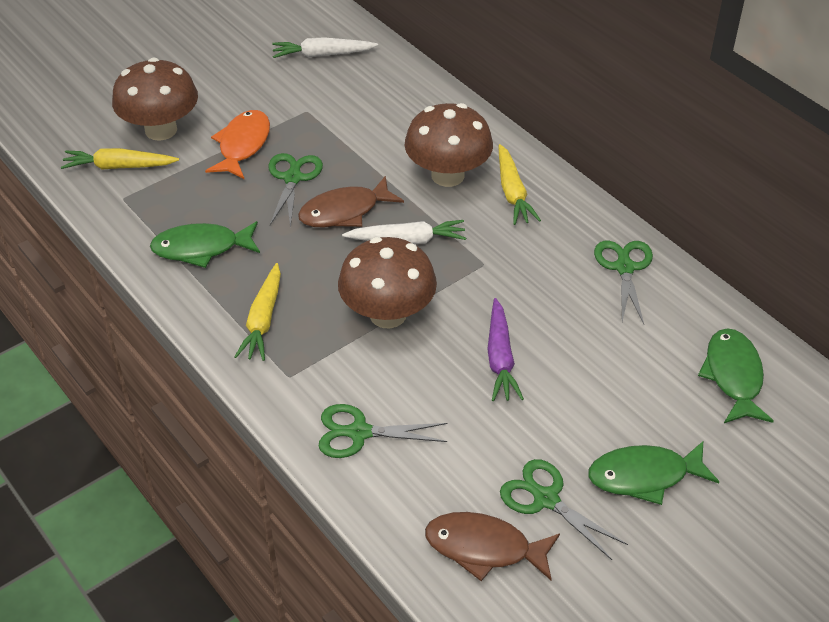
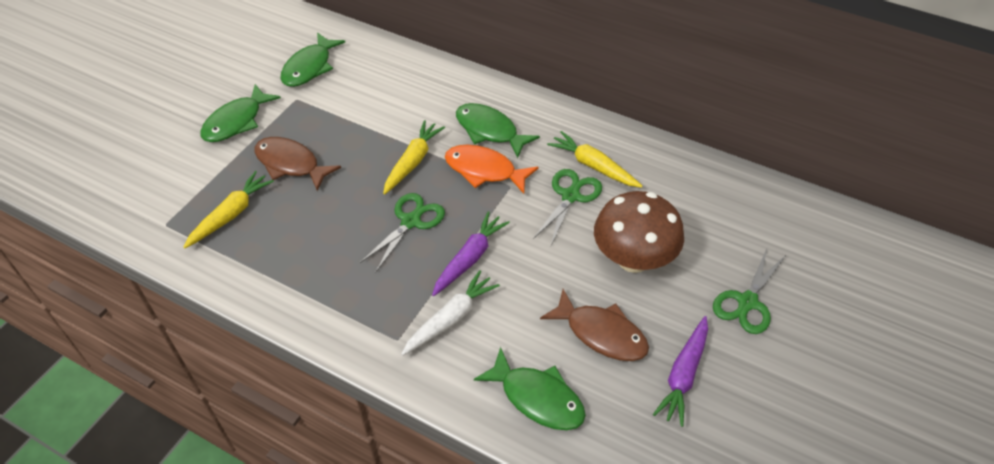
brown mushroom: [112,58,198,141] [338,237,437,328] [404,103,493,187] = 3 -> [594,191,684,273] = 1
green fish: [150,221,260,268] [588,441,719,505] [698,328,774,423] = 3 -> [200,84,281,142] [280,32,345,87] [456,103,540,158] [474,347,586,430] = 4
green scissors: [268,153,323,228] [318,404,447,458] [500,459,628,560] [594,241,653,324] = 4 -> [360,193,445,273] [533,169,602,246] [713,249,787,334] = 3
purple carrot: [487,298,524,401] = 1 -> [432,211,510,296] [653,316,708,427] = 2
white carrot: [272,37,378,58] [342,220,466,244] = 2 -> [401,270,500,356] = 1

